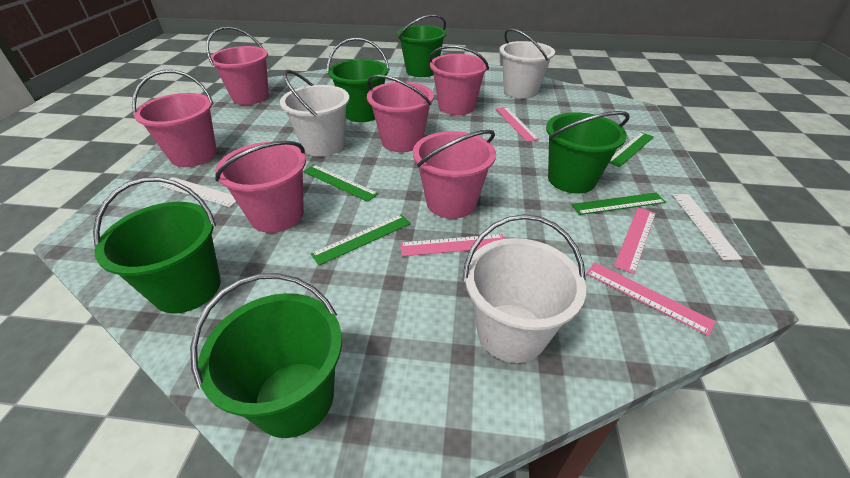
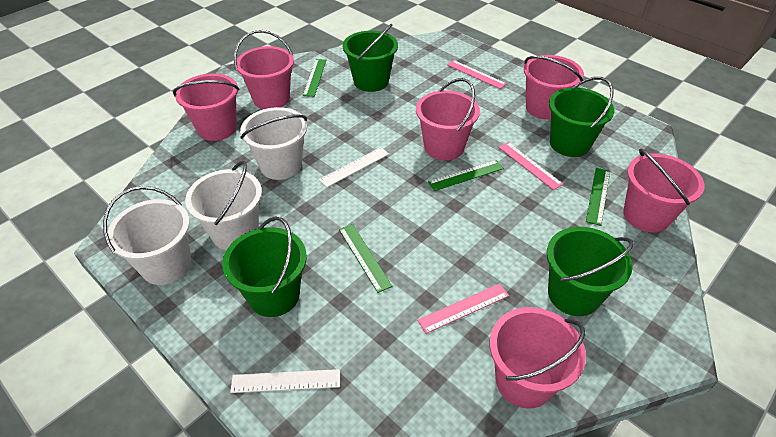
green bucket: [93,177,221,313] [190,273,342,438] [327,37,390,122] [397,14,446,77] [546,111,630,193] = 5 -> [222,216,307,317] [343,24,398,92] [547,227,634,316] [549,77,614,157] = 4
pink ruler: [400,234,505,256] [495,107,539,142] [586,262,715,336] [614,208,656,274] = 4 -> [417,283,509,334] [447,60,507,89] [498,142,563,190] = 3

